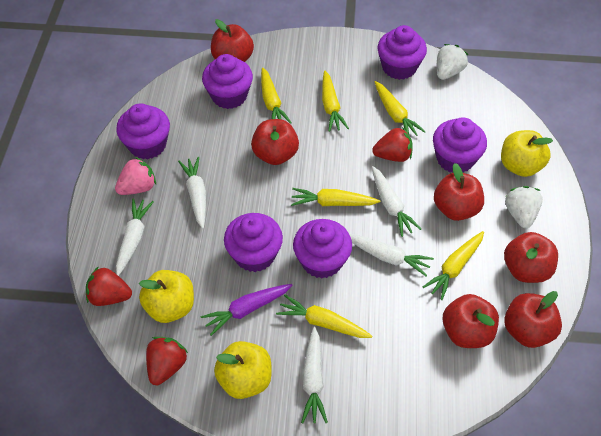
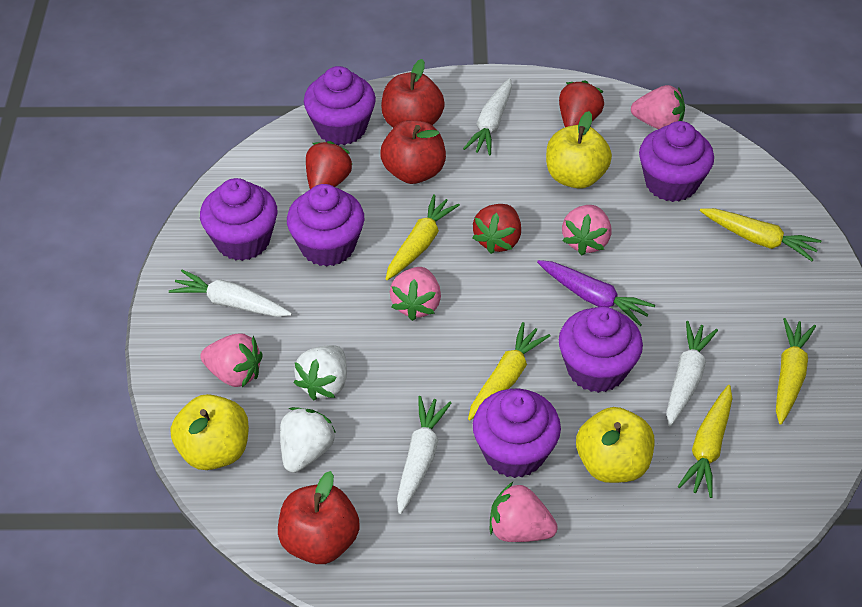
pink strawberry: [115,157,156,195] = 1 -> [200,333,263,387] [390,267,441,321] [490,482,558,542] [562,205,611,256] [631,85,685,129] = 5
red apple: [211,19,254,62] [251,119,299,165] [434,163,484,221] [443,294,499,348] [504,232,558,283] [504,291,562,348] = 6 -> [278,471,360,564] [380,120,446,184] [381,59,445,128] = 3
white carrot: [116,198,154,276] [178,157,206,229] [301,327,328,423] [349,234,434,276] [372,166,421,237] = 5 -> [169,270,292,317] [397,396,451,514] [463,78,512,156] [666,321,718,426] = 4
yellow carrot: [261,67,291,124] [276,295,372,338] [291,188,380,206] [322,71,349,132] [375,81,426,136] [423,231,484,300] = 6 -> [386,194,460,280] [468,322,550,420] [677,385,732,498] [700,208,822,261] [776,318,816,425] = 5

